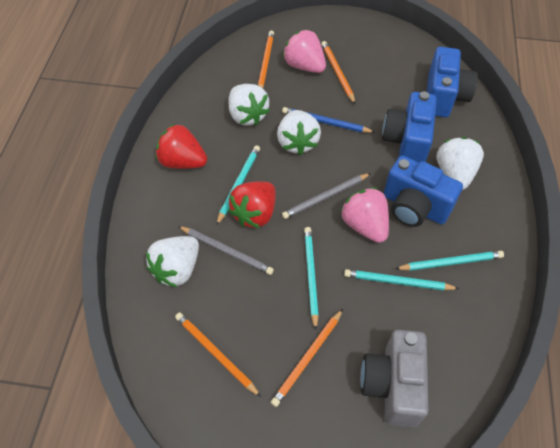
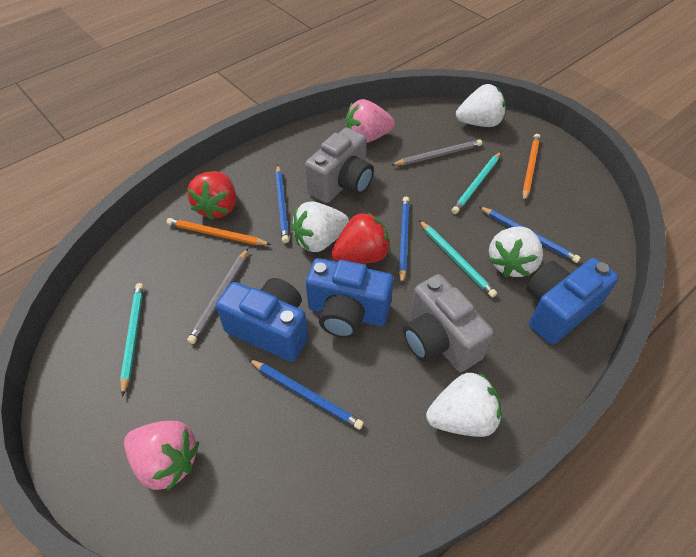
blue pencil: [282,107,375,133] = 1 -> [248,359,364,430] [275,165,289,243] [399,197,410,284] [479,206,581,263] = 4
grey camera: [360,330,429,427] = 1 -> [305,127,374,203] [403,274,494,372] = 2
orange pencil: [175,312,261,397] [258,31,274,88] [271,309,343,407] [321,41,355,104] = 4 -> [167,218,271,245] [522,134,540,202] = 2
turquoise pencil: [216,145,260,226] [304,227,319,330] [344,269,459,291] [395,251,504,271] = 4 -> [120,283,144,397] [419,220,497,298] [452,152,501,214] = 3

